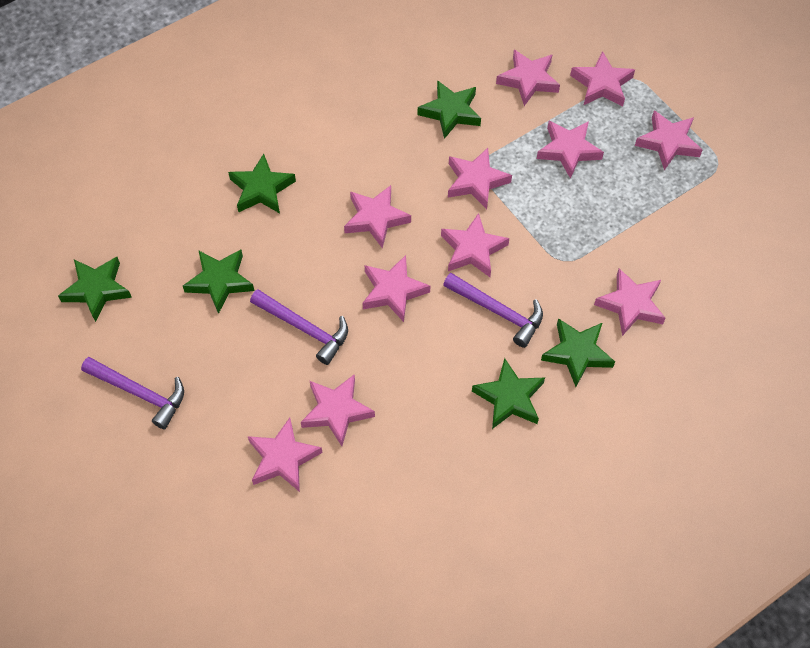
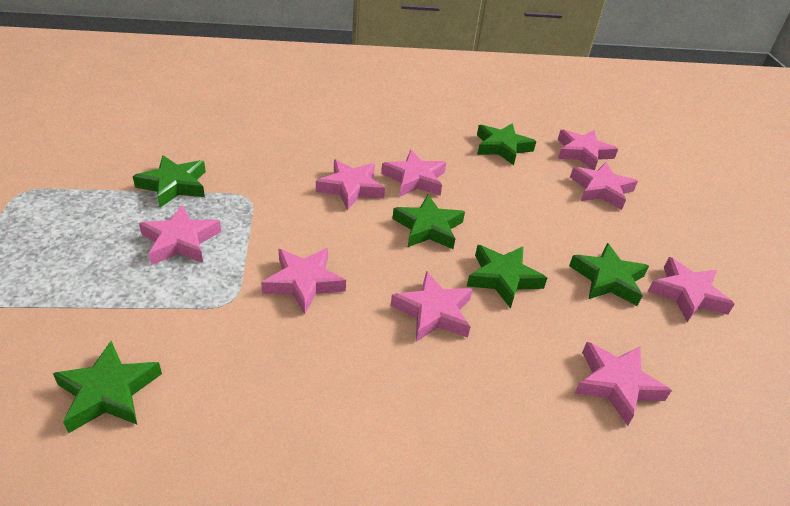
pink star: [248,418,322,492] [301,374,375,446] [344,185,411,249] [362,255,430,322] [441,213,509,277] [448,148,512,209] [496,49,560,106] [537,121,604,179] [570,51,635,106] [594,268,666,336] [635,110,702,170] = 11 -> [139,205,221,265] [261,248,346,314] [316,159,385,210] [381,150,446,197] [391,271,473,342] [558,129,618,170] [570,162,638,210] [575,342,672,426] [647,257,735,322] = 9
purple hammer: [81,357,184,429] [250,289,348,365] [443,273,543,348] = 3 -> none = 0

